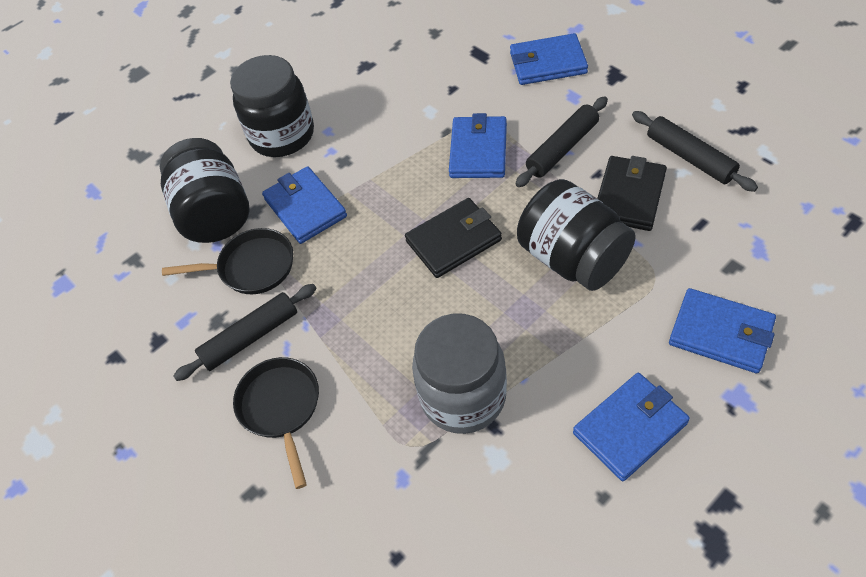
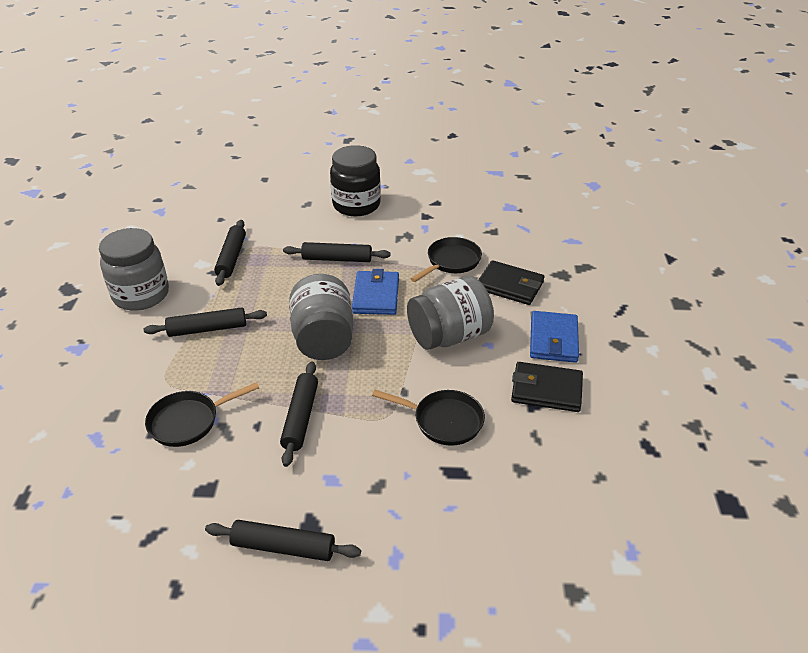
black jar: [160,138,250,243] [230,55,314,157] [517,179,636,291] = 3 -> [330,145,381,216] = 1
black pan: [162,228,293,294] [233,357,319,489] = 2 -> [145,382,259,447] [372,390,485,446] [411,237,482,282] = 3
black rolling pin: [173,284,316,381] [516,96,608,187] [632,111,758,192] = 3 -> [144,307,267,337] [205,520,361,561] [214,220,246,286] [280,362,318,467] [283,242,390,262] = 5
blue wallet: [262,166,347,244] [449,113,507,178] [510,33,588,85] [573,373,690,481] [669,288,776,373] = 5 -> [352,269,399,315] [530,311,579,363] = 2
grey jar: [412,313,507,434] = 1 -> [99,228,169,311] [289,274,354,360] [407,276,494,350] = 3

